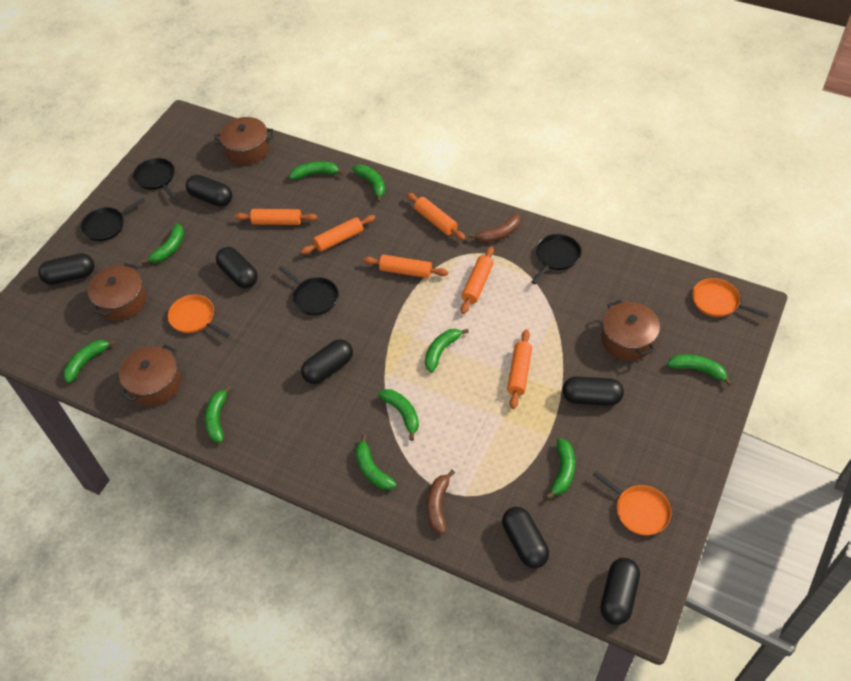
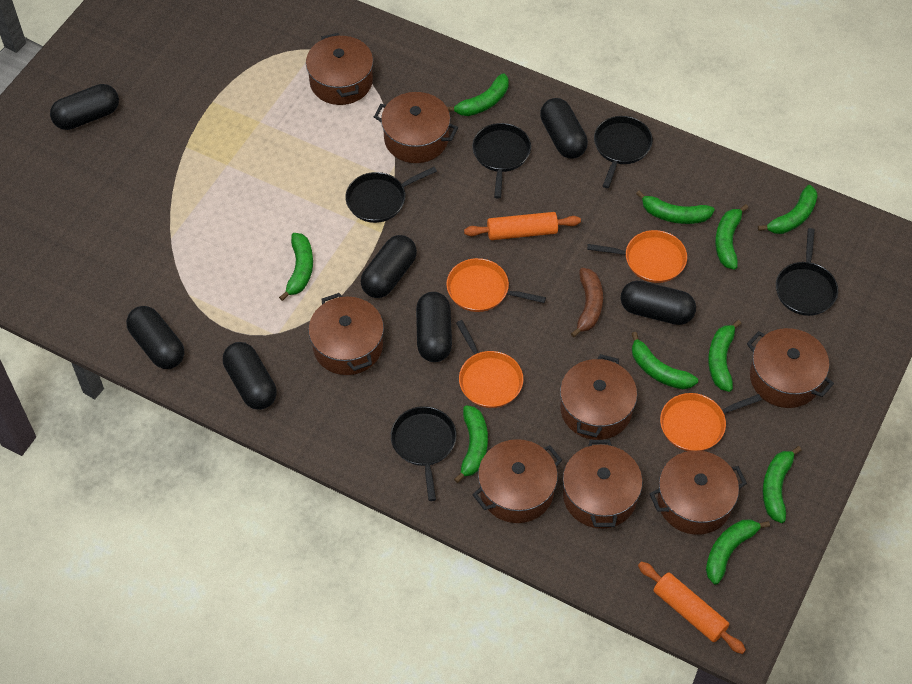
black pan: [81,198,146,241] [133,158,176,199] [279,266,338,315] [532,234,581,284] = 4 -> [345,167,437,223] [391,406,457,501] [472,123,531,199] [594,116,653,188] [776,228,838,316] = 5
brown banana: [427,470,455,534] [469,214,520,243] = 2 -> [571,268,603,337] = 1
brown pot: [88,263,146,321] [119,344,181,406] [215,117,273,165] [601,300,660,361] = 4 -> [306,33,373,105] [308,293,384,375] [374,92,458,163] [473,439,562,523] [560,354,637,440] [563,440,643,529] [649,450,747,535] [747,328,834,408] = 8
orange pan: [168,295,230,338] [593,471,672,535] [692,278,769,317] = 3 -> [446,258,546,312] [456,320,523,408] [587,230,687,283] [660,393,762,451] = 4
orange rolling pin: [234,209,317,225] [300,215,375,254] [363,255,448,278] [407,193,465,240] [461,246,494,314] [507,329,532,409] = 6 -> [464,212,581,240] [638,561,746,654] = 2

